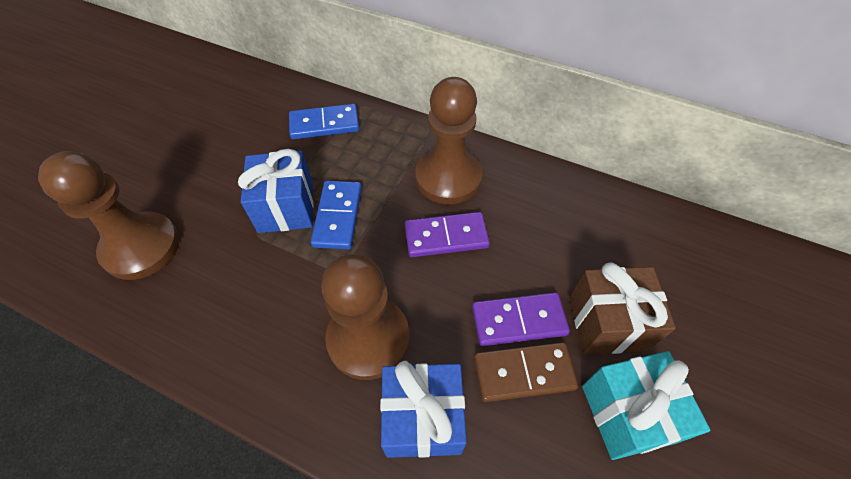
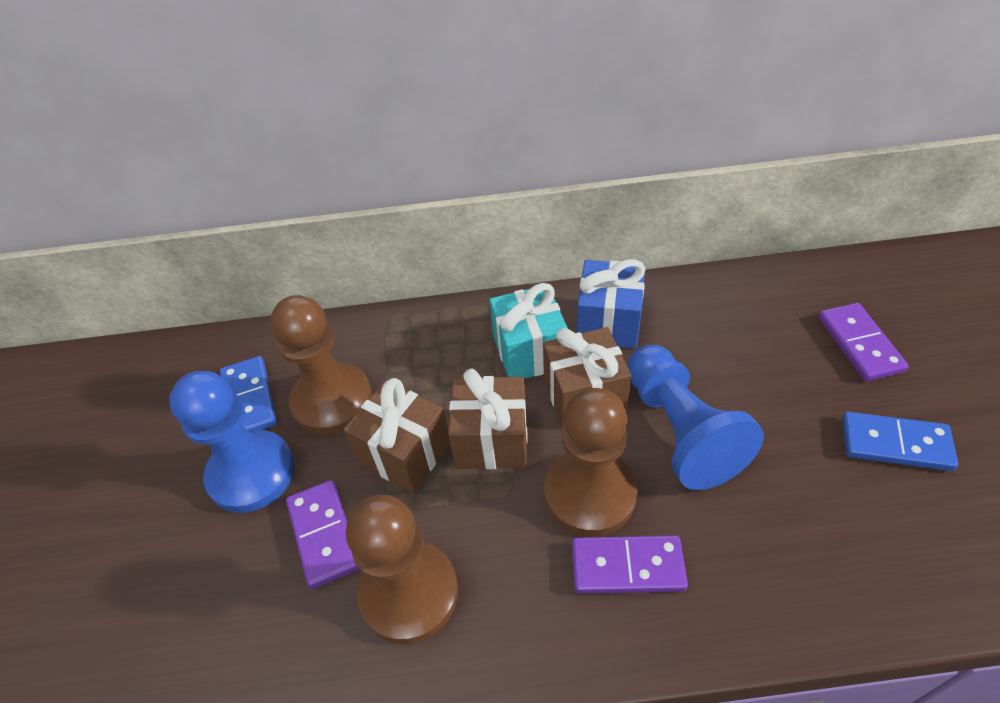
blue gift: [238,149,314,233] [380,361,467,458] = 2 -> [577,259,645,348] = 1
blue pawn: none = 0 -> [169,371,295,513] [627,345,764,490] = 2
brown domino: [474,342,578,402] = 1 -> none = 0
brown gift: [569,262,676,354] = 1 -> [343,378,450,493] [448,368,528,470] [543,327,631,428] = 3
purple domino: [405,212,490,257] [472,292,570,346] = 2 -> [286,480,359,589] [572,535,688,593] [819,303,909,381] = 3

